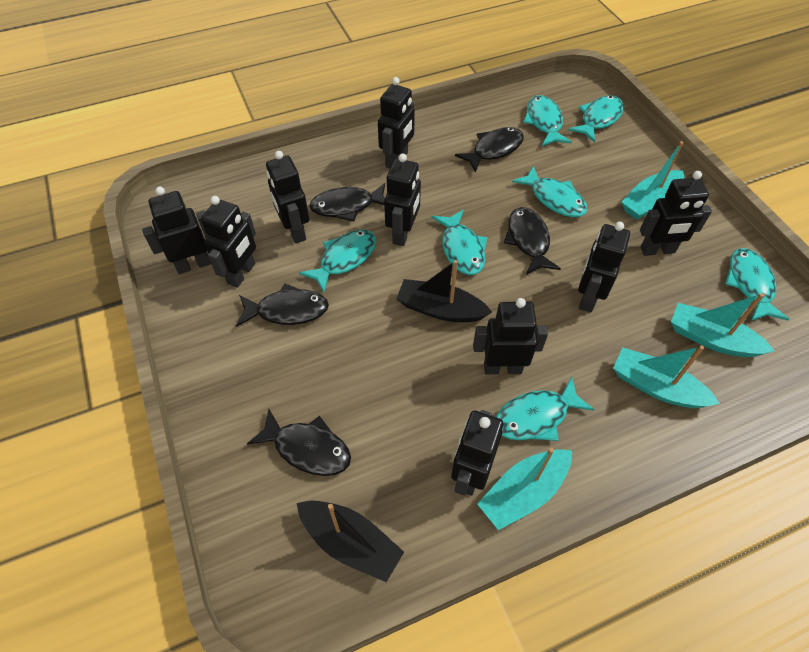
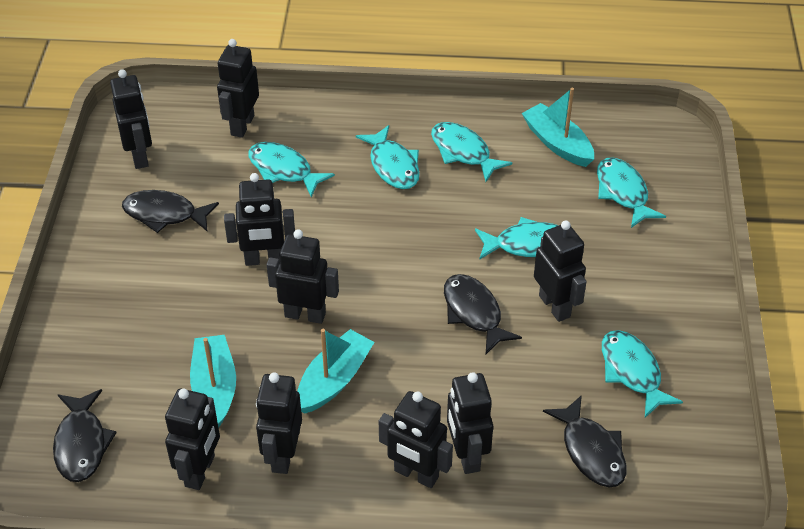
black boat: [297,501,404,582] [396,260,492,322] = 2 -> none = 0
black fish: [236,284,329,327] [247,409,351,476] [309,183,385,221] [455,127,524,173] [504,207,561,275] = 5 -> [53,389,117,482] [122,190,219,233] [444,274,522,354] [543,395,627,487] = 4
turquoise boat: [478,448,572,530] [613,345,720,408] [621,141,684,220] [671,293,775,357] = 4 -> [190,335,236,428] [297,329,374,414] [522,88,594,167] = 3
turquoise fish: [299,230,376,293] [432,210,487,275] [496,377,595,441] [512,166,587,217] [523,95,572,146] [568,96,624,143] [725,248,789,321] = 7 -> [248,142,335,197] [356,125,420,189] [431,122,512,182] [475,217,559,260] [597,157,666,228] [602,330,683,418] = 6

